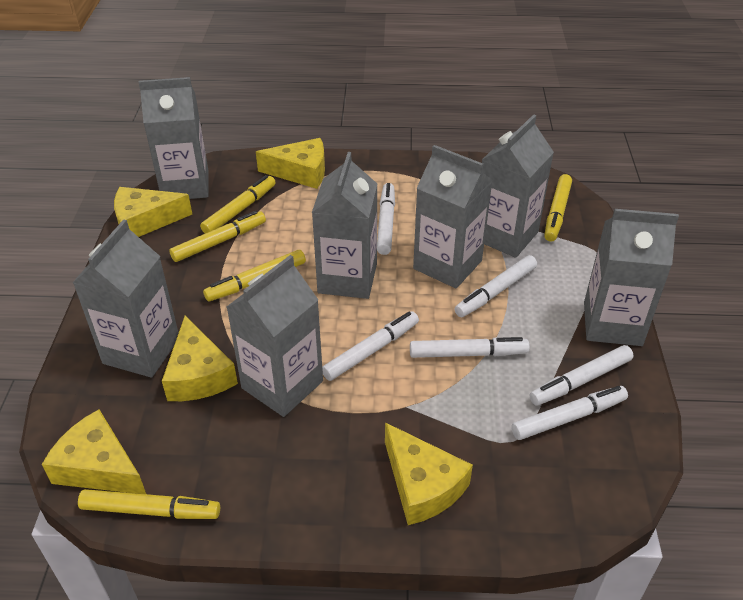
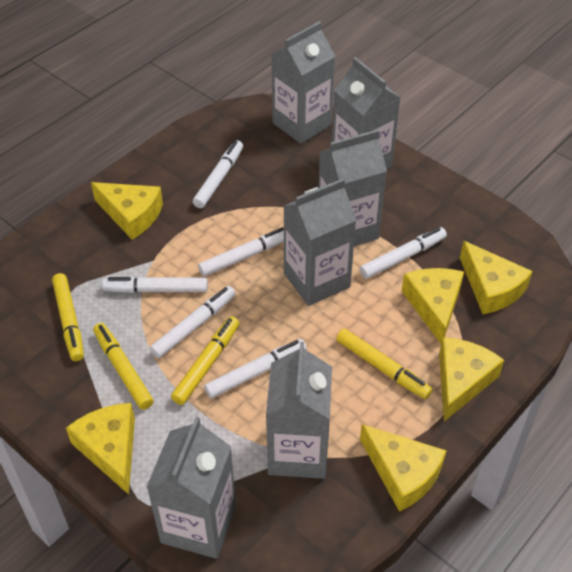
grey carton: [72,219,178,378] [139,77,209,199] [227,255,323,417] [312,152,377,299] [413,145,493,288] [482,114,554,258] [584,209,679,346] = 7 -> [146,417,236,559] [266,342,332,479] [271,21,335,144] [284,179,356,306] [319,129,387,246] [332,57,401,169] = 6
yellow cheese: [42,409,146,494] [114,187,192,237] [162,316,238,401] [256,138,325,189] [385,422,473,525] = 5 -> [66,403,135,494] [91,182,163,240] [360,424,447,512] [402,268,464,344] [439,337,504,422] [460,241,533,314] = 6
yellow marker: [78,489,220,519] [169,211,266,262] [200,175,276,233] [203,250,306,301] [544,174,572,242] = 5 -> [52,273,84,361] [93,323,153,410] [171,316,239,405] [336,328,432,399] = 4

